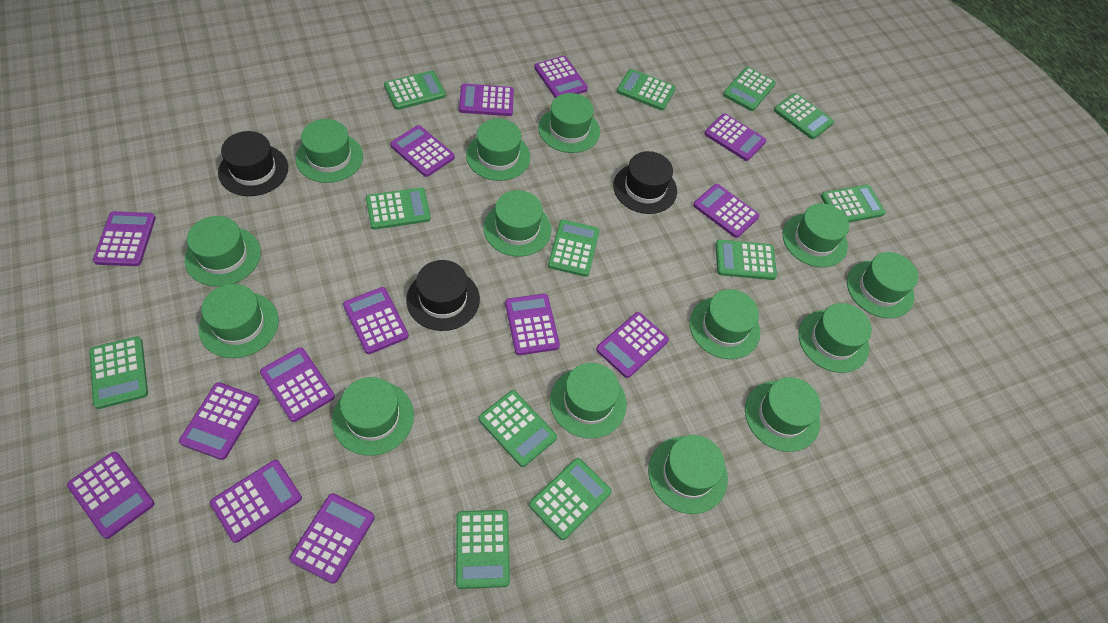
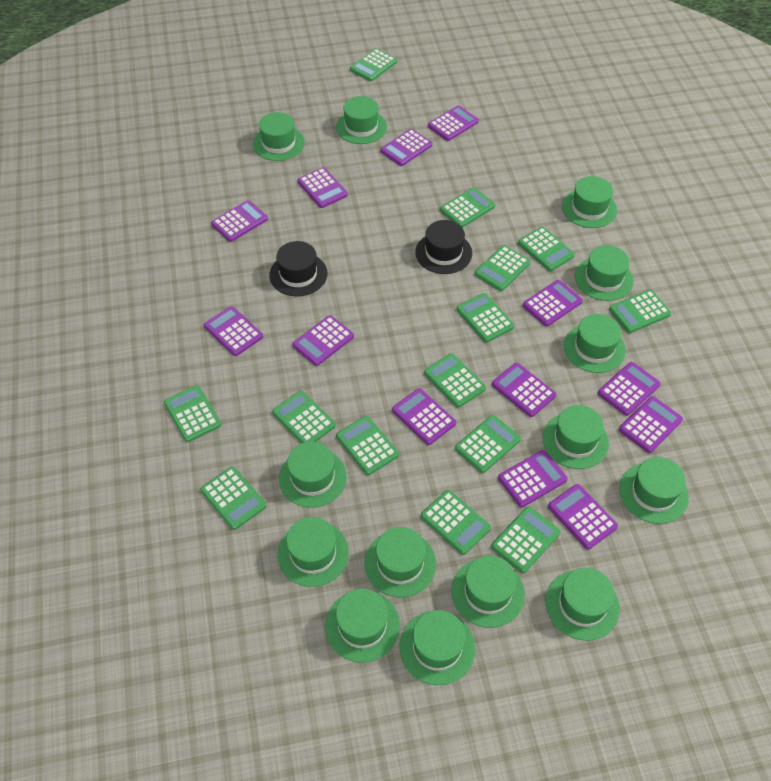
black hat: [218,131,288,196] [406,260,480,331] [613,151,677,214] = 3 -> [269,241,327,296] [415,220,472,274] = 2
green calculator: [89,336,148,409] [366,188,431,230] [384,71,446,110] [456,510,510,589] [479,390,557,467] [529,458,612,540] [548,220,600,277] [617,69,676,110] [715,240,777,280] [723,67,776,111] [774,93,834,139] [821,185,886,222] = 12 -> [164,385,221,442] [200,466,267,530] [272,391,336,444] [336,416,399,475] [350,49,397,81] [421,490,491,555] [424,353,486,408] [440,187,495,228] [455,415,521,473] [457,293,515,343] [474,245,530,291] [491,506,560,573] [518,227,575,271] [609,290,671,333] = 14
purple calculator: [67,452,154,539] [93,211,156,266] [179,382,260,460] [210,460,302,543] [260,347,335,422] [289,493,375,584] [343,287,409,354] [390,125,455,177] [459,84,514,116] [505,294,560,355] [534,56,588,98] [596,312,669,378] [693,184,760,238] [704,113,766,161] = 14 -> [204,306,263,356] [211,200,268,242] [292,315,354,366] [297,167,348,208] [380,129,432,166] [392,388,456,445] [428,105,479,141] [492,363,556,417] [498,450,568,507] [523,280,583,327] [548,484,618,549] [598,362,661,416] [619,396,683,453] = 13

